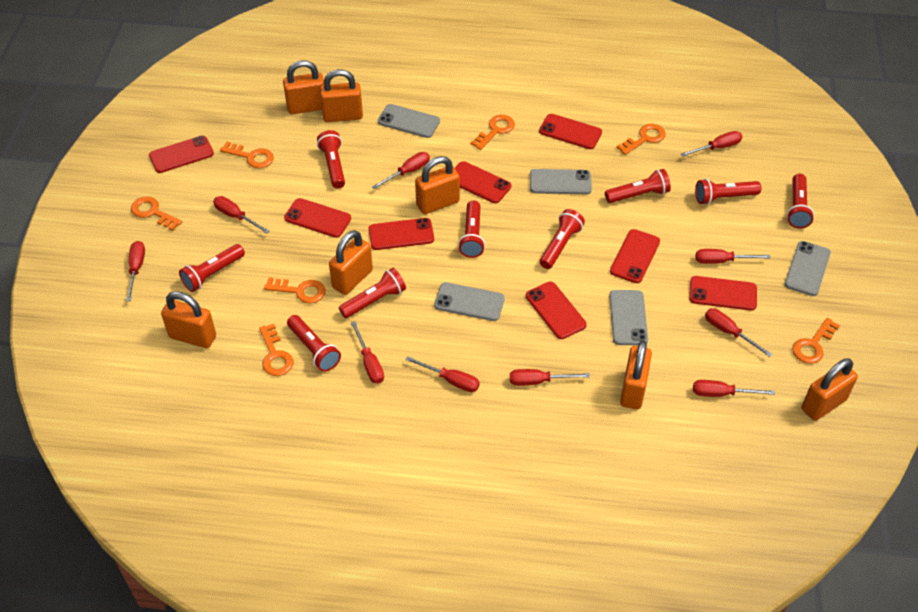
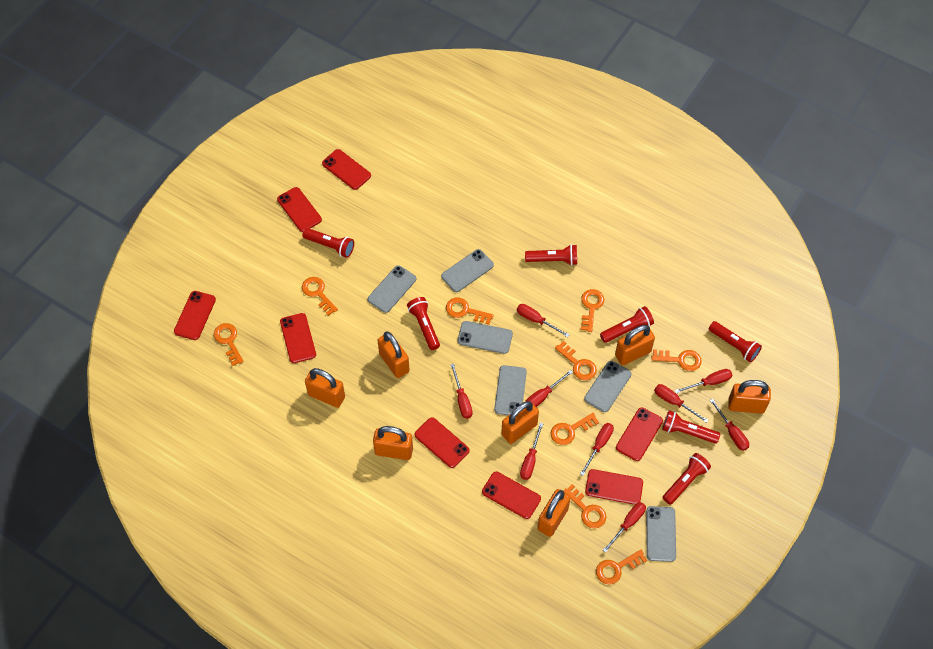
grey phone: [378,104,440,138] [434,282,505,321] [530,169,592,194] [609,290,648,345] [785,241,831,296] = 5 -> [368,265,416,313] [441,249,494,292] [458,321,513,354] [494,365,527,415] [584,361,631,412] [646,506,676,562] = 6
orange key: [131,196,182,231] [220,142,274,168] [259,324,293,376] [264,277,326,304] [471,115,515,150] [617,124,666,155] [792,318,840,364] = 7 -> [214,323,244,366] [302,277,338,316] [446,297,494,325] [551,413,599,445] [555,341,597,380] [563,484,606,528] [581,289,604,332] [596,550,647,585] [652,349,702,371] = 9
red flashlight: [179,244,245,292] [287,315,341,372] [317,130,345,189] [339,268,406,318] [458,201,485,258] [540,209,585,269] [605,169,671,203] [695,179,762,205] [787,174,814,229] = 9 -> [302,228,354,258] [407,297,440,350] [525,244,577,266] [600,306,654,343] [662,410,720,444] [663,453,711,505] [709,321,762,363] = 7
red screwdriver: [126,241,145,301] [213,196,269,234] [351,321,384,384] [372,152,430,189] [406,356,480,392] [510,369,590,386] [681,131,742,157] [693,380,775,397] [696,249,770,264] [705,308,772,357] = 10 -> [450,364,472,419] [517,304,569,337] [520,423,543,480] [525,370,573,407] [580,423,614,476] [603,502,646,553] [654,384,708,423] [675,369,732,393] [710,399,749,451] = 9

